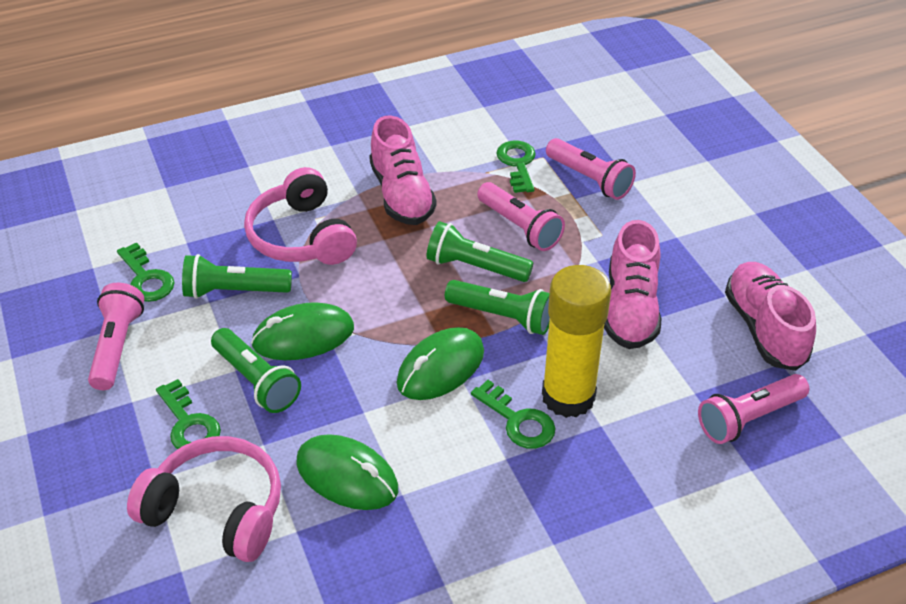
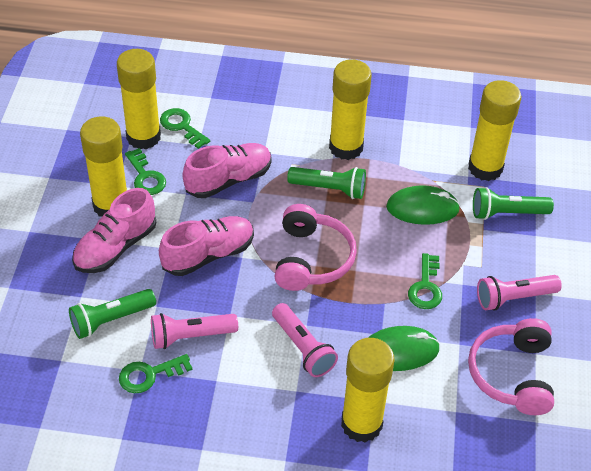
green flashlight: [182,254,292,299] [211,328,301,413] [427,221,533,282] [445,280,550,335] = 4 -> [69,289,156,339] [287,167,366,199] [473,187,554,220] = 3
green mouse: [251,302,354,360] [296,434,398,510] [397,327,484,400] = 3 -> [368,326,440,371] [386,185,460,225] = 2
pink flashlight: [88,283,144,390] [477,182,565,251] [546,138,636,200] [698,374,809,444] = 4 -> [151,313,238,349] [272,303,338,377] [477,275,562,311] = 3
yellow glue stick: [542,265,611,418] = 1 -> [80,116,127,217] [117,49,161,149] [329,59,372,160] [341,338,395,443] [468,80,521,181] = 5

